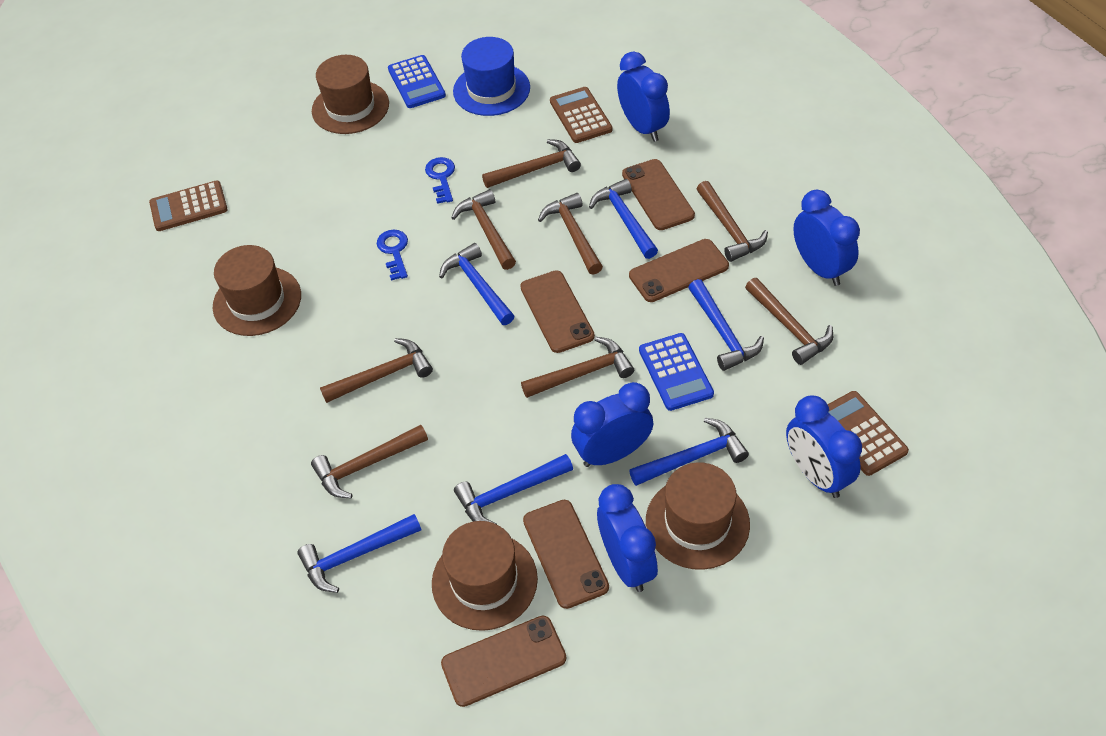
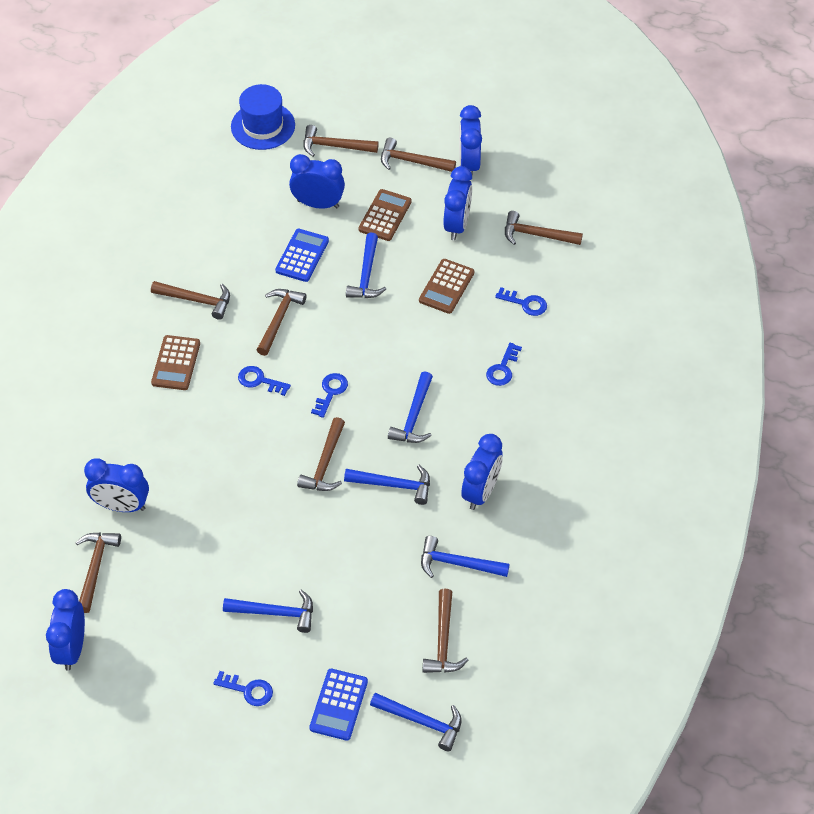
blue clock: [571,382,653,467] [597,484,658,592] [617,51,670,142] [786,396,862,498] [793,190,860,286] = 5 -> [46,589,85,671] [84,459,149,512] [289,154,345,209] [443,166,472,240] [459,105,482,174] [462,434,503,510] = 6
blue key: [377,230,408,281] [425,157,455,204] = 2 -> [213,671,273,706] [238,366,291,396] [311,373,348,418] [486,343,522,386] [495,287,547,316] = 5
brown hat: [213,245,301,336] [312,55,389,134] [432,521,538,631] [646,462,750,570] = 4 -> none = 0
brown phone: [441,615,566,707] [520,270,595,353] [523,500,609,609] [622,159,695,230] [629,239,729,302] = 5 -> none = 0

